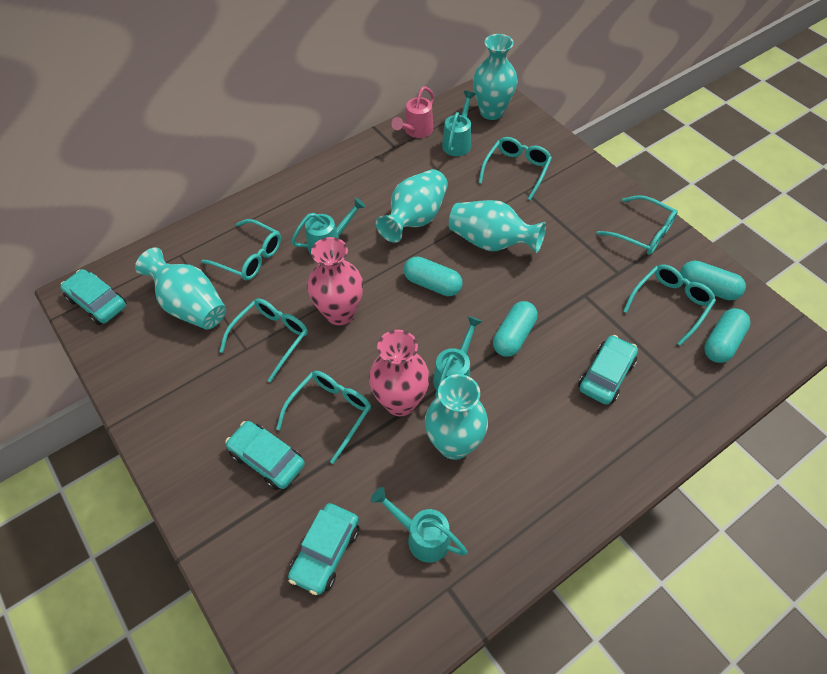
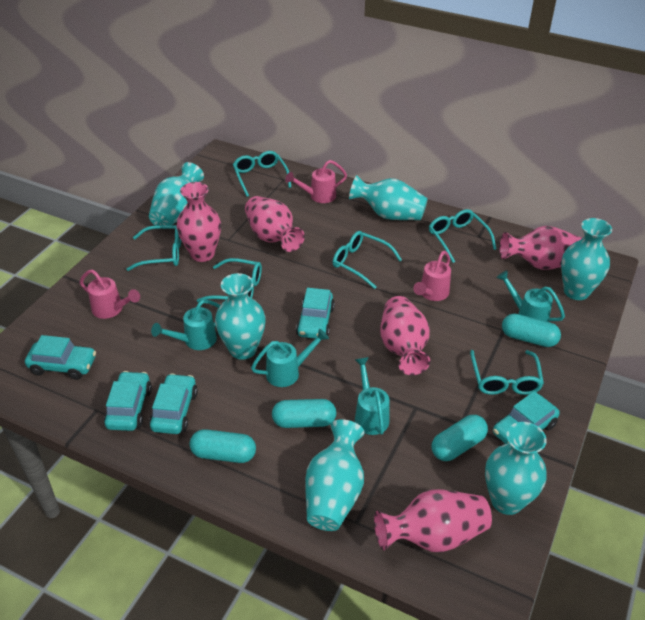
pink vase: [307,237,363,325] [369,330,430,416] = 2 -> [177,182,221,262] [245,196,305,252] [374,489,492,553] [380,296,430,375] [500,226,582,270] = 5
pink watering can: [391,86,434,138] = 1 -> [80,270,140,319] [285,160,347,203] [413,251,451,301] = 3
turquoise car: [60,269,126,325] [225,421,305,490] [288,503,360,595] [578,335,638,405] = 4 -> [25,335,96,380] [104,371,152,431] [149,373,198,434] [296,288,335,339] [493,391,560,444] = 5
turquoise vase: [135,247,226,330] [376,169,448,243] [425,374,488,460] [449,200,546,253] [473,34,517,120] = 5 -> [149,162,204,225] [215,273,266,360] [305,419,365,531] [349,175,428,220] [485,422,547,515] [561,218,612,300] = 6

